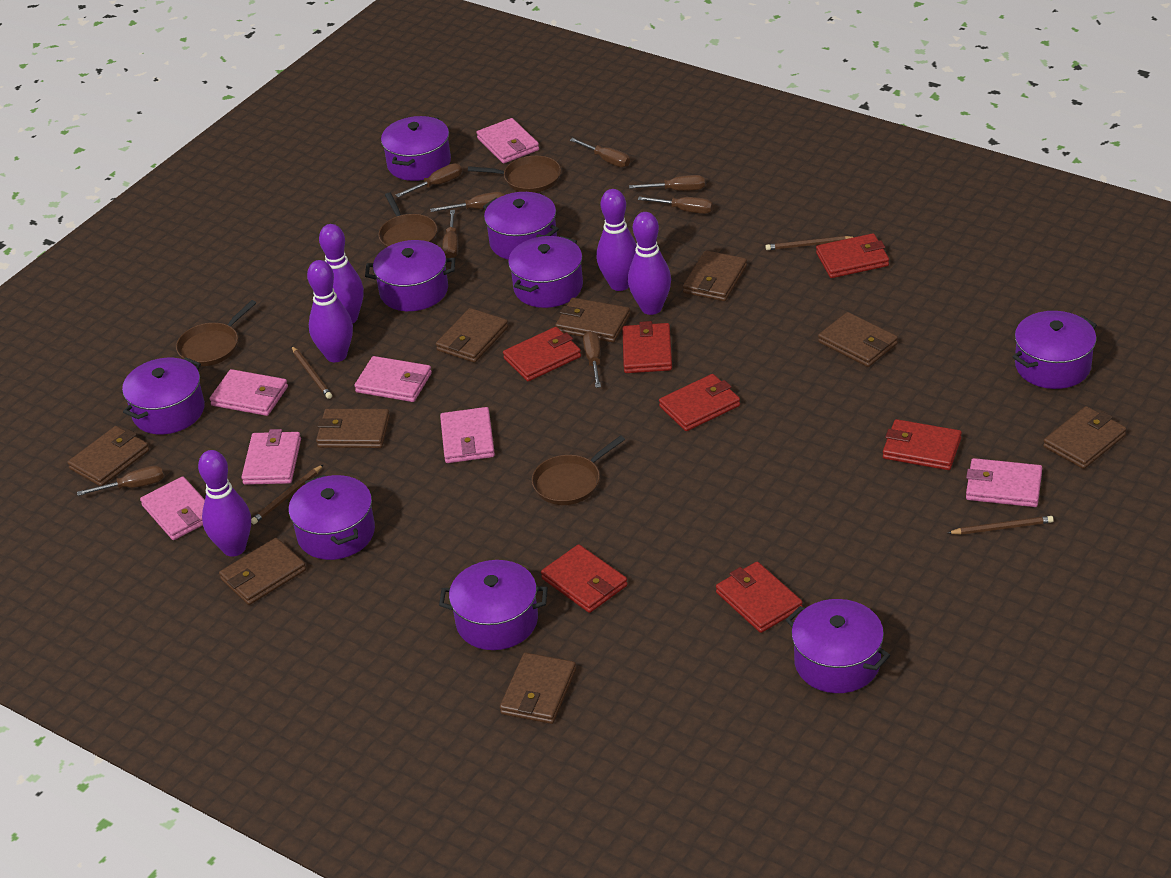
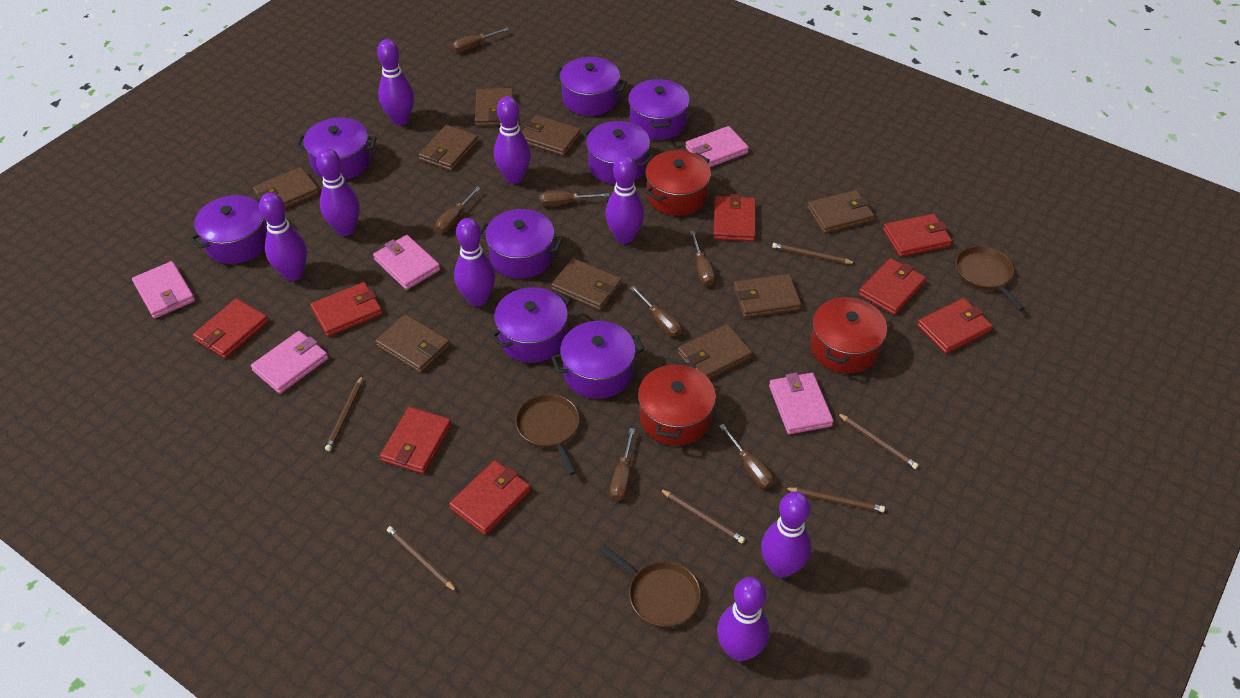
brown pan: [176,300,256,366] [378,193,437,248] [468,155,561,193] [532,435,625,505] = 4 -> [515,394,579,475] [599,545,701,627] [956,246,1025,311] = 3
brown pencil: [251,464,324,524] [292,346,332,399] [766,236,853,250] [948,516,1054,535] = 4 -> [325,376,363,451] [387,526,457,592] [660,489,745,544] [772,243,855,264] [785,487,885,512] [837,413,919,469] = 6
brown screwdriver: [77,465,164,496] [396,163,462,197] [430,192,505,212] [442,210,458,258] [570,138,630,167] [583,331,601,388] [629,175,705,191] [638,197,713,214] = 8 -> [436,187,481,233] [452,28,509,52] [540,191,610,206] [610,428,635,501] [630,286,681,337] [690,231,715,286] [719,424,773,489] = 7
pink wallet: [140,476,205,540] [210,369,288,416] [241,429,301,485] [354,356,432,402] [440,407,495,463] [477,118,539,164] [966,458,1042,507] = 7 -> [132,261,195,319] [251,331,328,394] [373,235,440,290] [685,126,749,167] [769,372,834,434] = 5
purple bowling pin: [198,450,251,557] [307,260,353,362] [319,224,364,324] [596,189,637,291] [628,212,671,315] = 5 -> [259,193,307,281] [316,148,360,236] [377,39,414,125] [454,218,495,306] [494,96,531,184] [605,156,644,244] [717,577,769,661] [761,491,811,578] = 8
purple pot: [122,357,205,434] [289,475,375,560] [365,240,455,311] [381,116,451,181] [439,560,548,650] [483,192,559,260] [508,236,583,308] [786,599,890,693] [1013,311,1097,389] = 9 -> [190,195,267,264] [296,117,376,180] [481,209,563,279] [491,287,571,363] [551,321,644,399] [553,57,627,116] [583,121,653,184] [628,79,690,140] = 8
red pot: none = 0 -> [638,361,716,446] [645,150,711,216] [810,295,887,373] = 3
red wallet: [503,327,581,381] [541,544,628,613] [622,321,672,373] [659,374,740,431] [716,562,803,633] [816,233,889,278] [883,419,962,470] = 7 -> [193,298,269,359] [310,282,382,337] [380,407,452,474] [449,460,531,535] [714,194,756,241] [858,258,926,315] [883,214,952,257] [917,298,993,354] = 8

